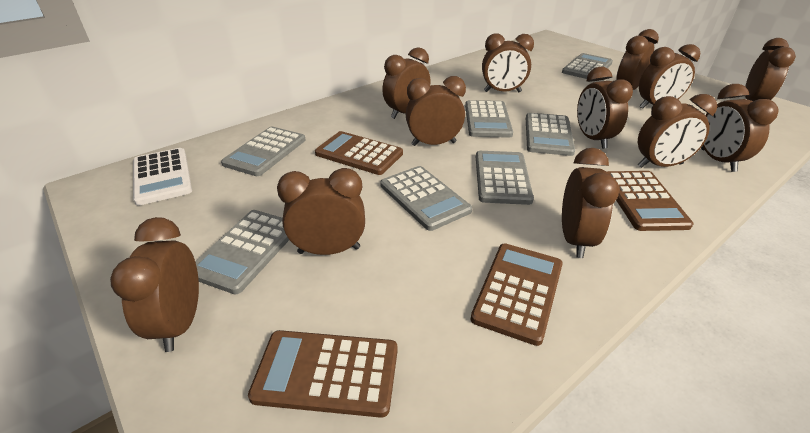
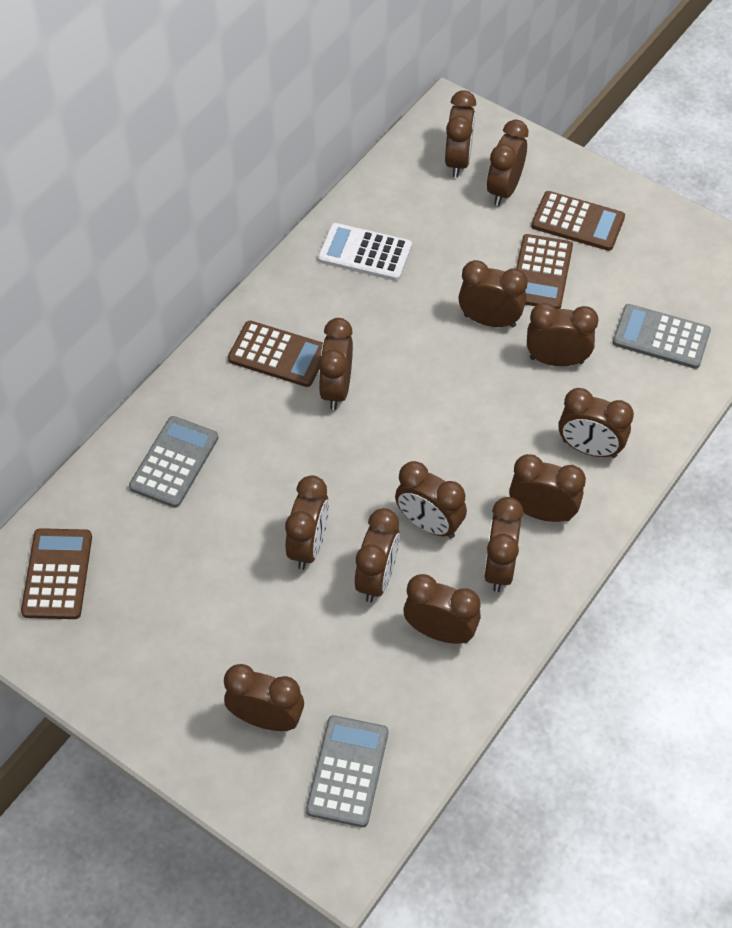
brown clock: [110,217,199,352] [277,168,365,255] [382,47,431,119] [406,76,466,146] [482,34,534,92] [562,148,620,258] [577,67,633,149] [616,29,659,90] [638,94,717,168] [639,44,700,109] [701,84,779,172] [745,38,796,101] = 12 -> [224,664,304,731] [285,475,329,570] [318,318,353,410] [355,508,400,602] [395,461,467,538] [403,574,481,644] [445,90,476,178] [458,260,528,327] [484,497,523,592] [487,120,528,206] [509,454,586,522] [527,303,599,366] [559,388,634,458] = 13
grey calculator: [195,210,289,294] [221,127,306,176] [380,166,472,231] [465,100,513,138] [476,151,534,205] [526,113,575,156] [562,53,613,79] = 7 -> [129,416,218,508] [306,715,388,827] [612,304,711,369] = 3

